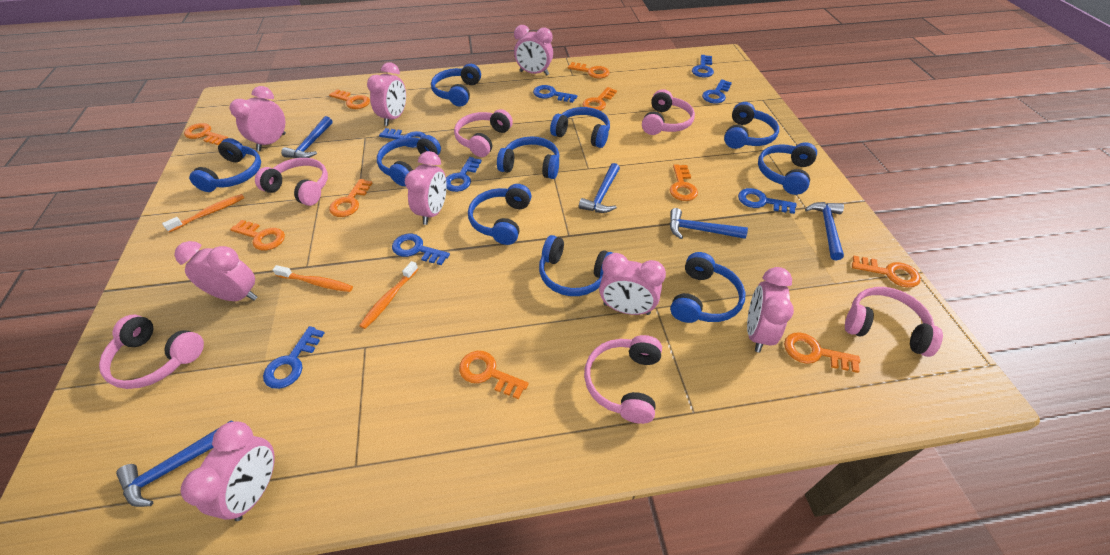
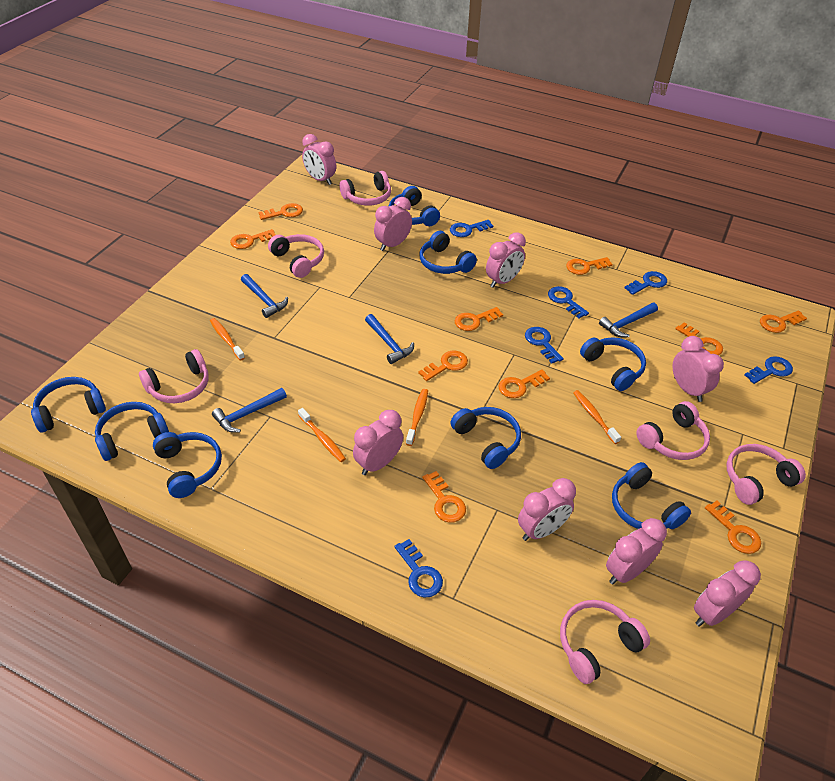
blue hammer: [116,420,233,507] [281,116,332,158] [579,163,620,213] [670,208,748,239] [805,202,844,260] = 5 -> [212,388,287,433] [241,274,288,318] [365,314,414,364] [599,303,658,337] = 4
blue headphones: [189,138,261,192] [377,135,441,186] [431,64,481,107] [468,184,531,245] [497,136,560,179] [539,235,613,296] [550,107,610,148] [670,252,745,323] [724,102,779,149] [758,142,817,195] = 10 -> [31,377,106,433] [95,402,169,461] [153,432,222,498] [389,186,440,226] [420,231,477,274] [450,407,521,469] [580,337,646,391] [612,462,691,529] = 8
blue key: [263,326,324,389] [379,128,426,148] [392,234,450,265] [446,157,482,192] [533,85,577,103] [692,55,714,77] [702,79,732,103] [738,188,797,214] = 8 -> [394,539,443,598] [450,220,493,237] [525,327,564,364] [548,286,589,318] [625,271,667,295] [745,356,793,384] = 6
orange toothbrush: [162,194,244,232] [273,265,353,292] [359,261,418,329] = 3 -> [210,318,245,361] [298,408,346,462] [406,389,428,446] [573,390,621,444] = 4

